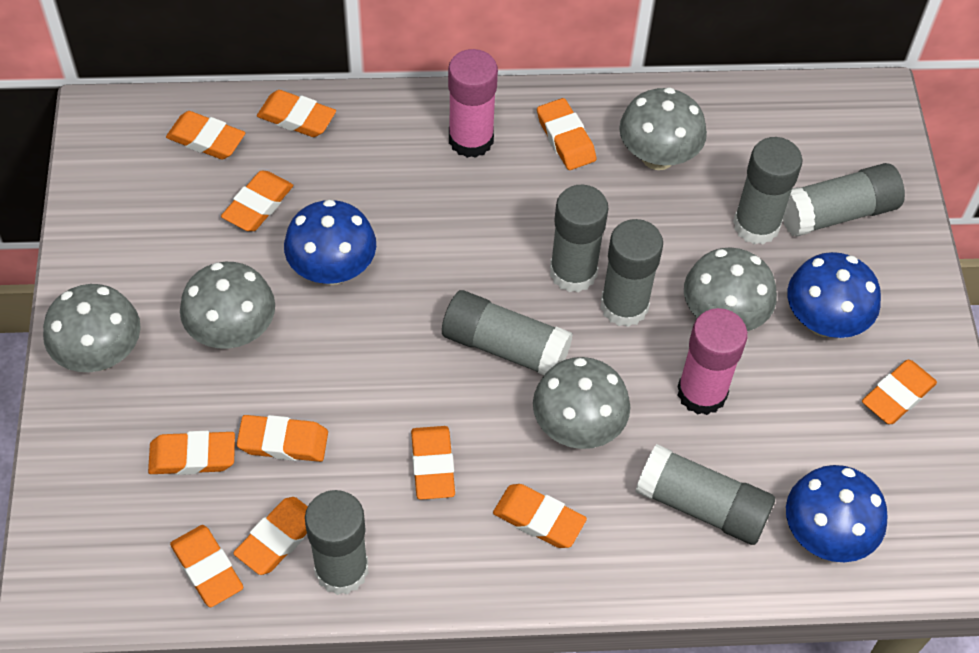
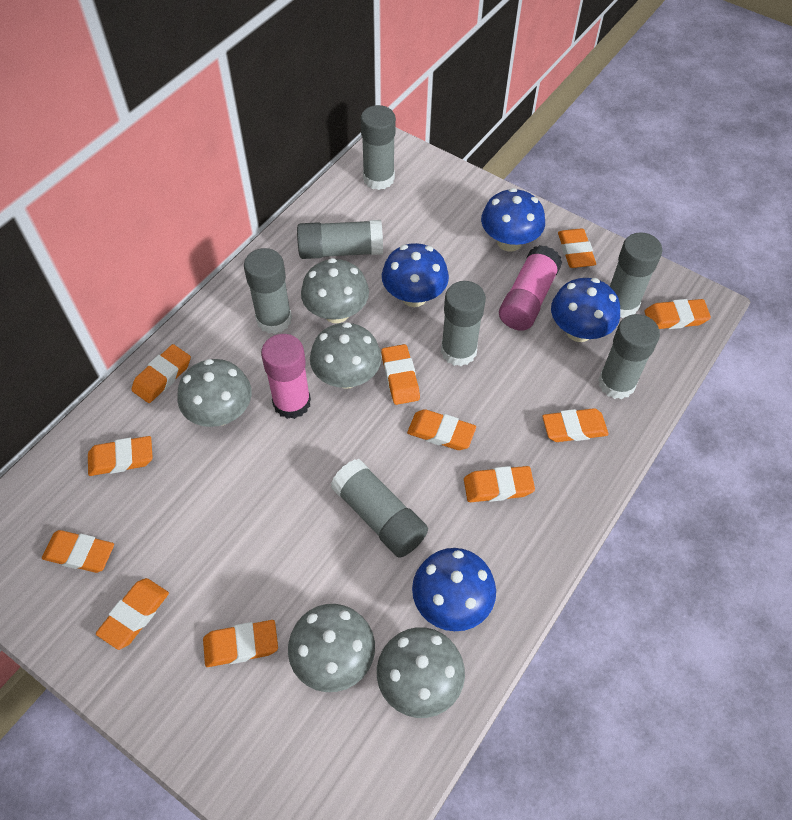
blue mushroom: [284,199,376,285] [786,465,888,562] [787,252,881,338] = 3 -> [382,243,449,307] [412,548,496,631] [481,188,545,252] [551,278,620,342] = 4

